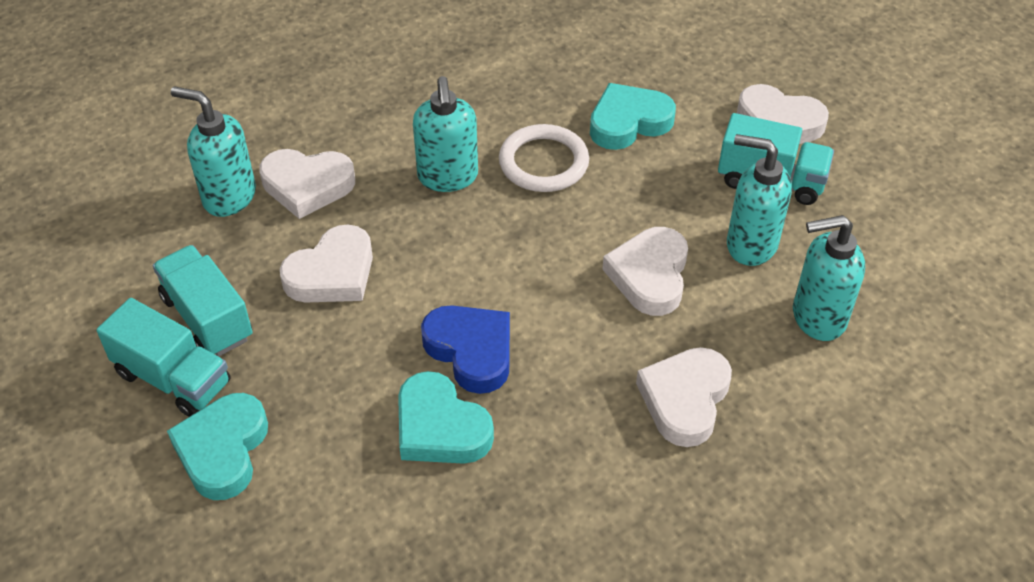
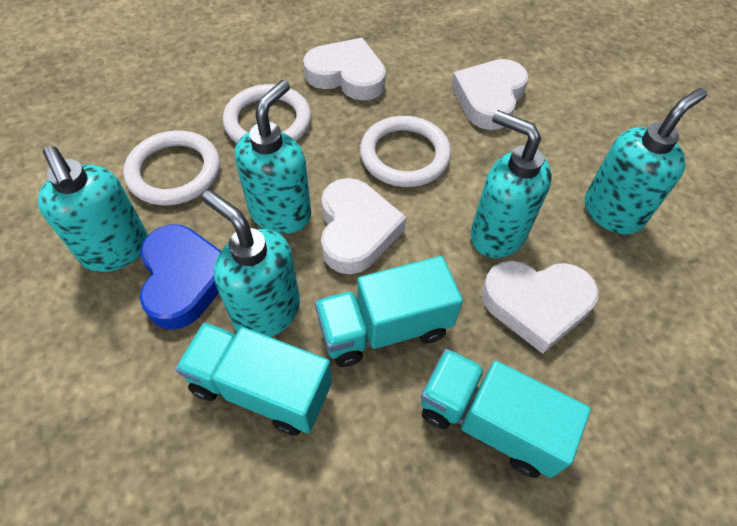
turquoise heart: [167,393,268,500] [398,371,494,464] [590,83,676,150] = 3 -> none = 0
turquoise soap dispenser: [171,86,256,217] [413,76,478,192] [727,134,792,266] [793,215,865,341] = 4 -> [38,146,148,272] [202,190,300,337] [235,80,311,234] [471,110,552,258] [585,88,707,234] = 5
white heart: [259,149,355,219] [280,225,373,303] [602,227,688,316] [636,347,732,447] [737,84,829,144] = 5 -> [303,38,386,101] [321,178,407,274] [451,59,528,130] [481,261,598,354] = 4
white ring: [499,124,589,192] = 1 -> [123,130,220,206] [223,84,311,143] [360,116,451,187] = 3

